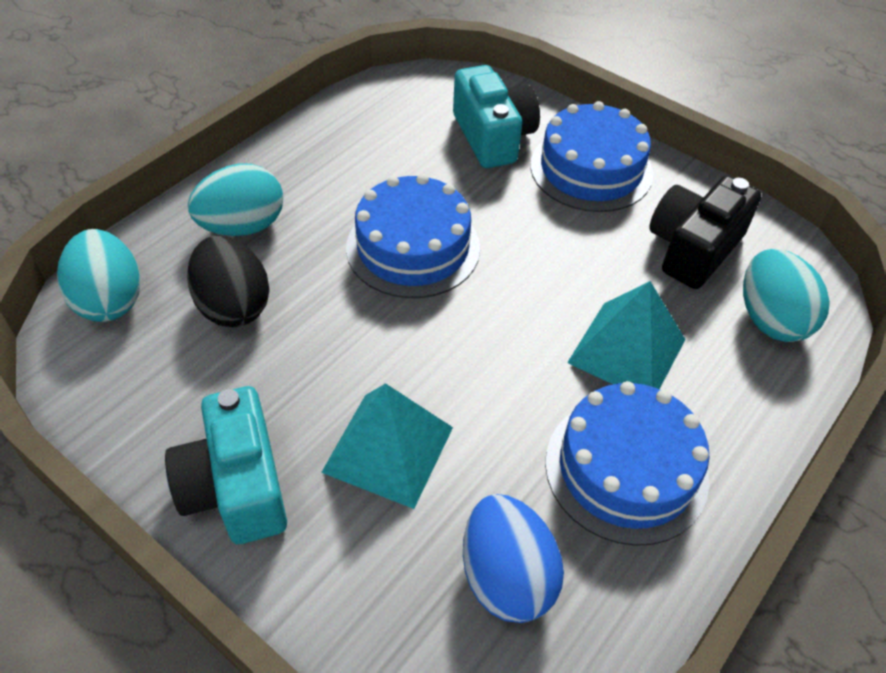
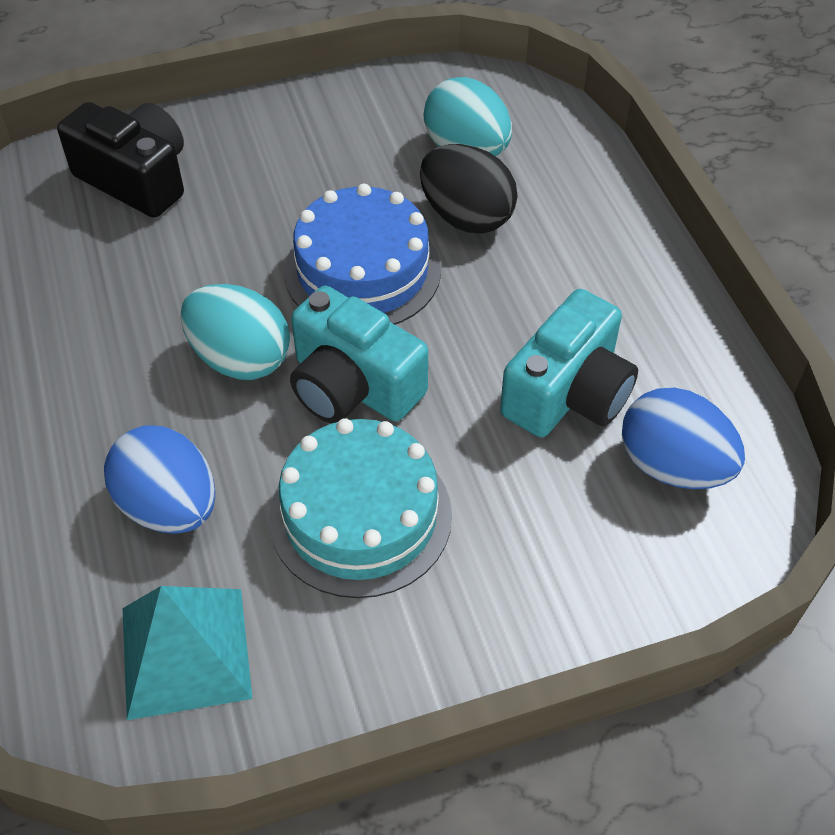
blue cake: [346,174,480,298] [530,101,653,212] [545,381,710,546] = 3 -> [284,184,441,325] = 1
blue egg: [463,494,564,623] = 1 -> [104,425,215,534] [622,388,745,489] = 2
turquoise cake: none = 0 -> [269,418,452,598] = 1
turquoise egg: [57,229,141,322] [188,163,283,236] [743,249,830,342] = 3 -> [180,284,290,380] [423,77,512,156] = 2
turquoise pyramid: [321,383,453,509] [567,281,686,389] = 2 -> [122,586,252,720] = 1

